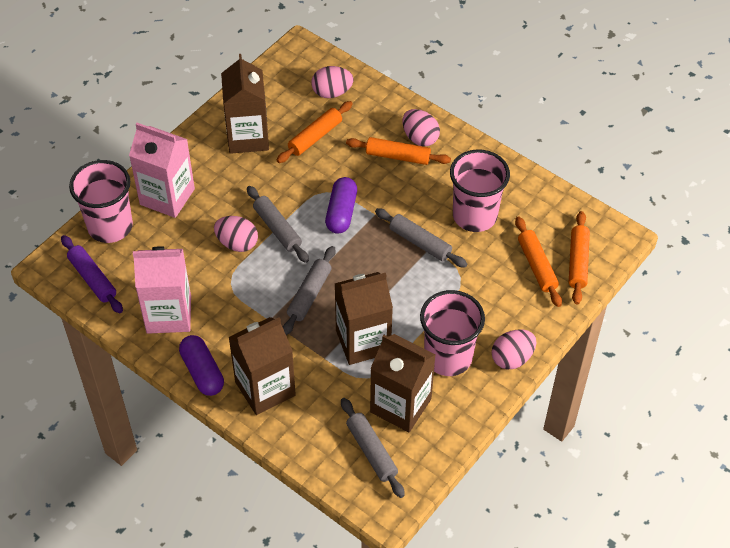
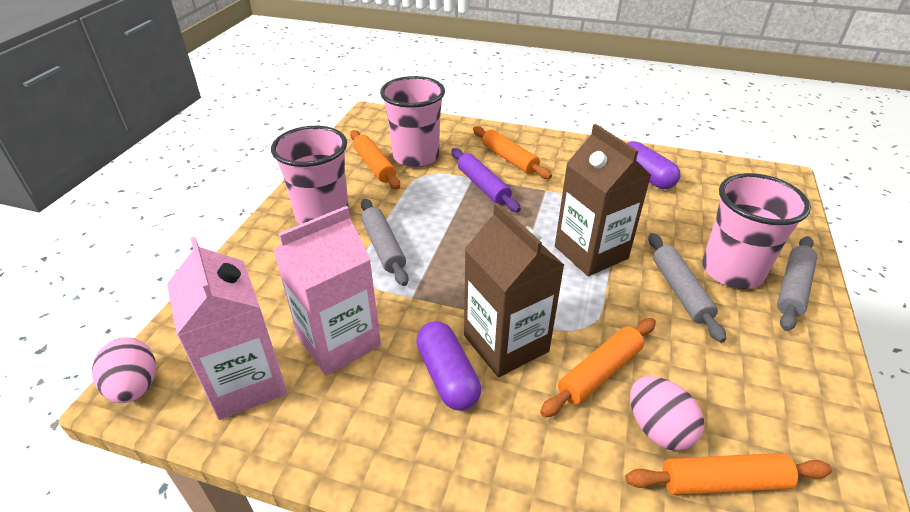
brown carton: [221,54,269,154] [228,317,296,415] [335,272,393,365] [370,334,436,432] = 4 -> [464,203,564,377] [555,124,651,276] = 2
grey rolling pin: [247,186,309,263] [283,246,335,335] [341,398,405,498] [375,208,467,268] = 4 -> [361,198,408,286] [648,233,726,343] [777,236,817,331] = 3
pink egg: [214,216,258,252] [311,66,354,98] [402,109,440,146] [492,330,536,369] = 4 -> [92,338,156,403] [630,376,704,451] = 2

